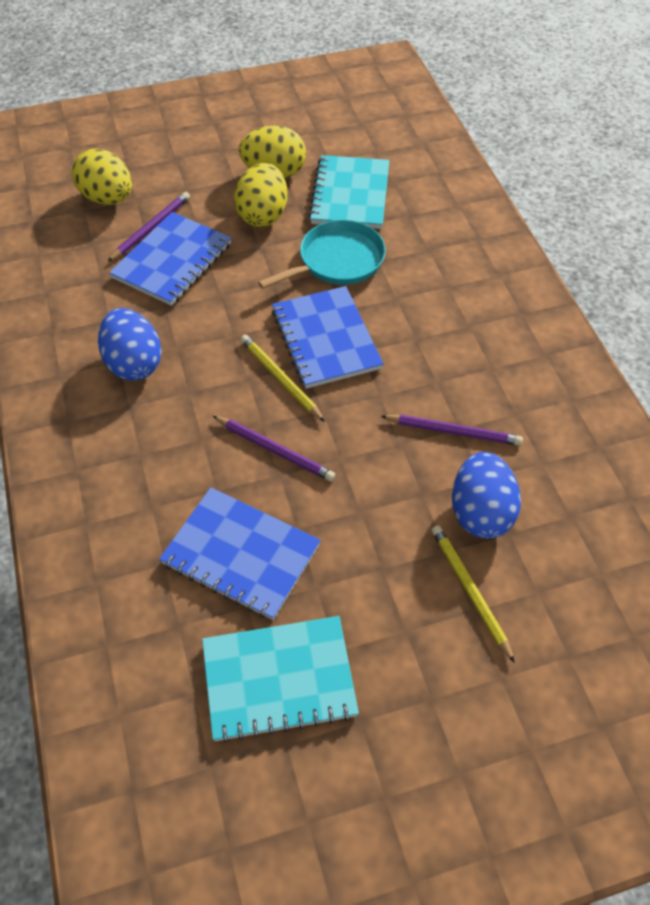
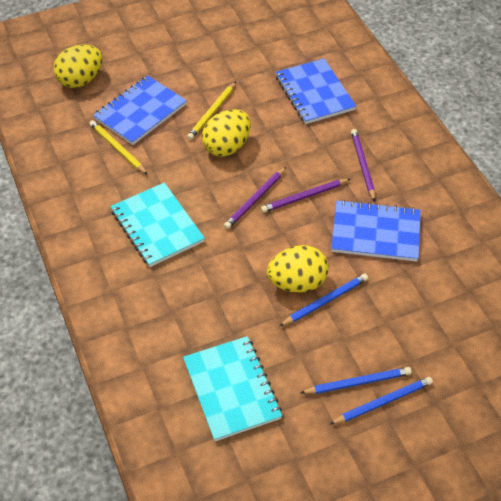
blue egg: [98,308,162,381] [452,452,521,539] = 2 -> none = 0
blue pencil: none = 0 -> [280,274,368,326] [300,367,412,394] [330,377,433,424] = 3
turquoise pan: [258,220,386,289] = 1 -> none = 0

